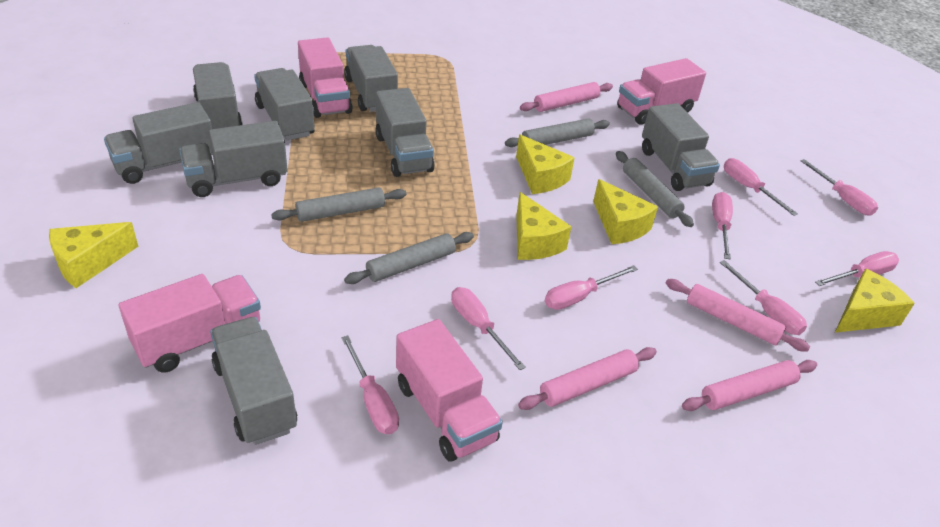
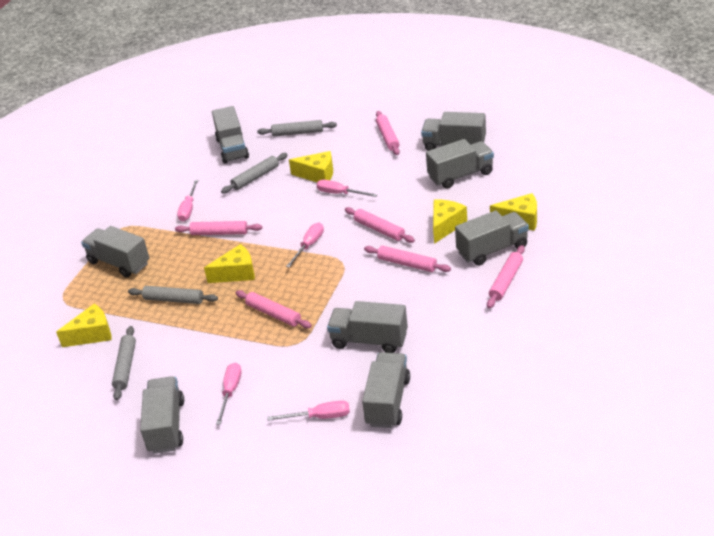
pink rolling pin: [518,347,657,410] [520,82,613,112] [666,279,810,352] [682,360,817,411] = 4 -> [175,221,262,235] [236,290,312,328] [345,207,415,243] [364,246,451,272] [376,111,400,155] [487,245,525,308] = 6
pink screwdriver: [341,335,399,434] [451,287,526,370] [545,265,638,310] [712,192,733,260] [720,260,807,335] [724,158,798,216] [801,159,878,215] [815,251,899,286] = 8 -> [177,180,198,221] [216,363,242,425] [268,400,350,421] [286,223,324,268] [317,180,378,197] = 5
pink truck: [119,274,261,373] [298,37,353,118] [396,319,503,462] [617,58,706,125] = 4 -> none = 0

